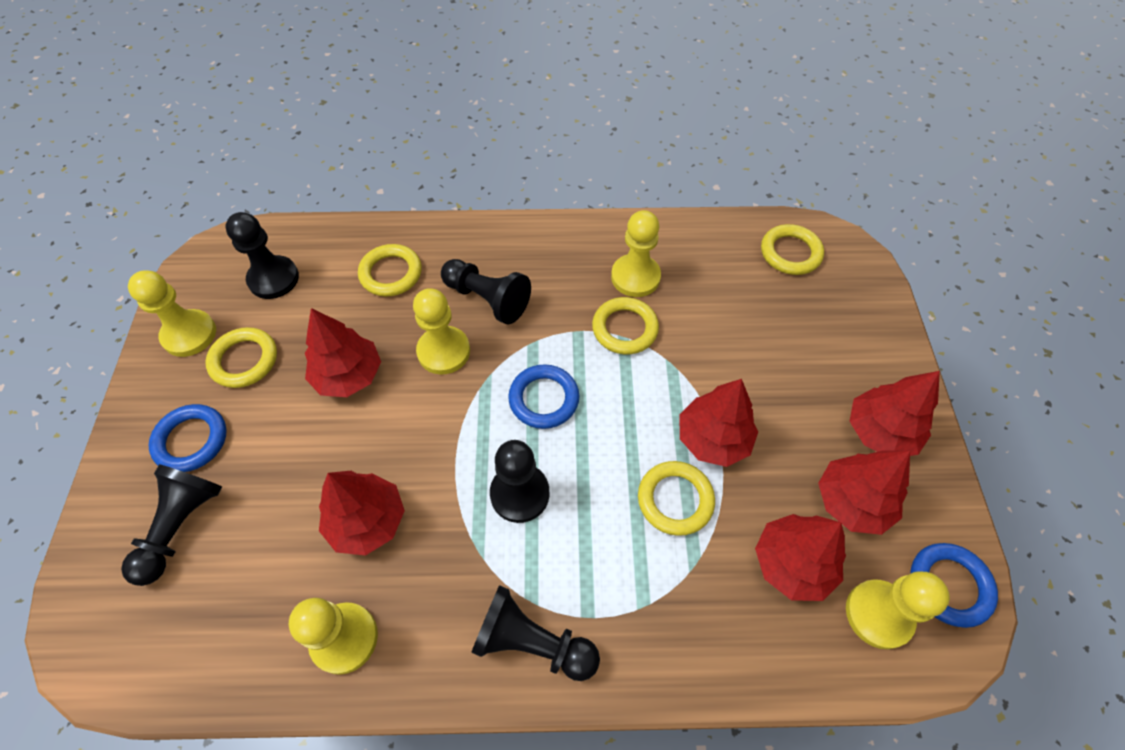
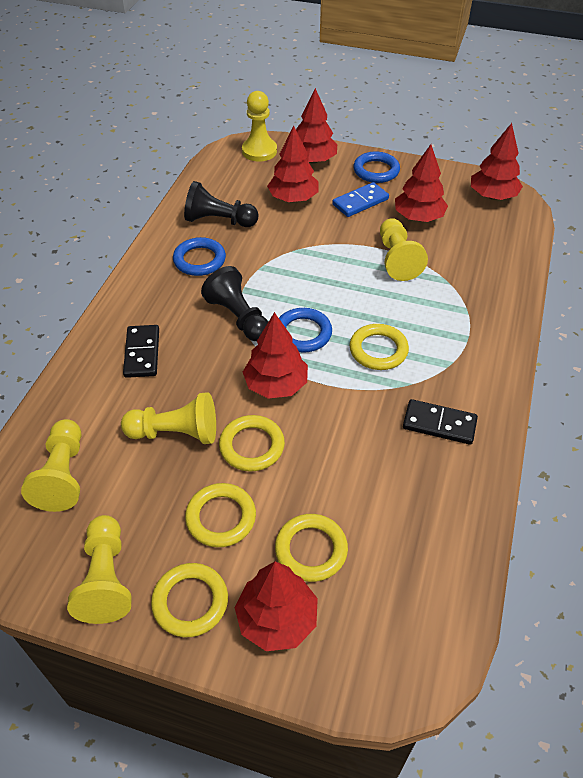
black domino: none = 0 -> [123,325,159,378] [403,399,478,445] = 2
black pawn: [121,464,222,586] [225,212,299,299] [441,259,531,324] [471,585,600,681] [490,440,550,523] = 5 -> [184,181,259,227] [201,266,268,341] = 2
blue domino: none = 0 -> [332,182,389,217] = 1

